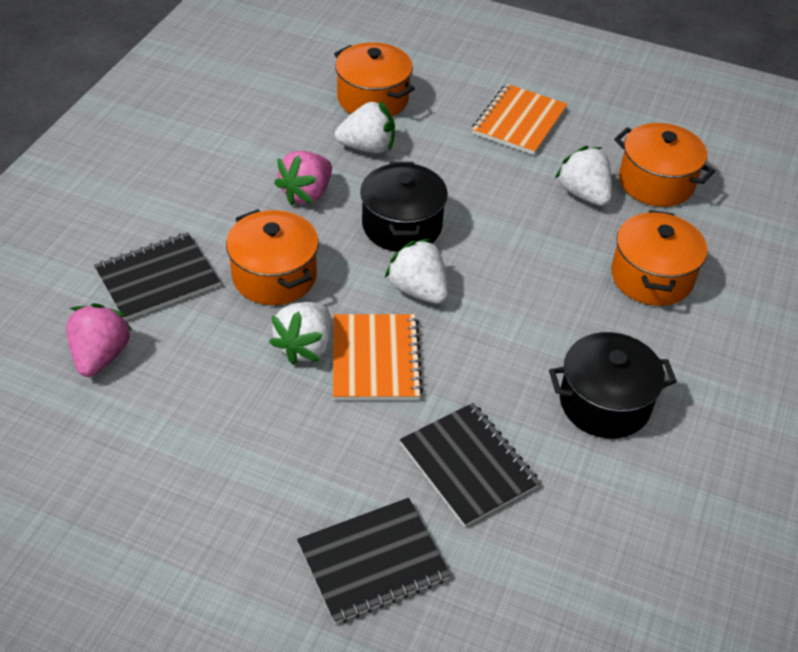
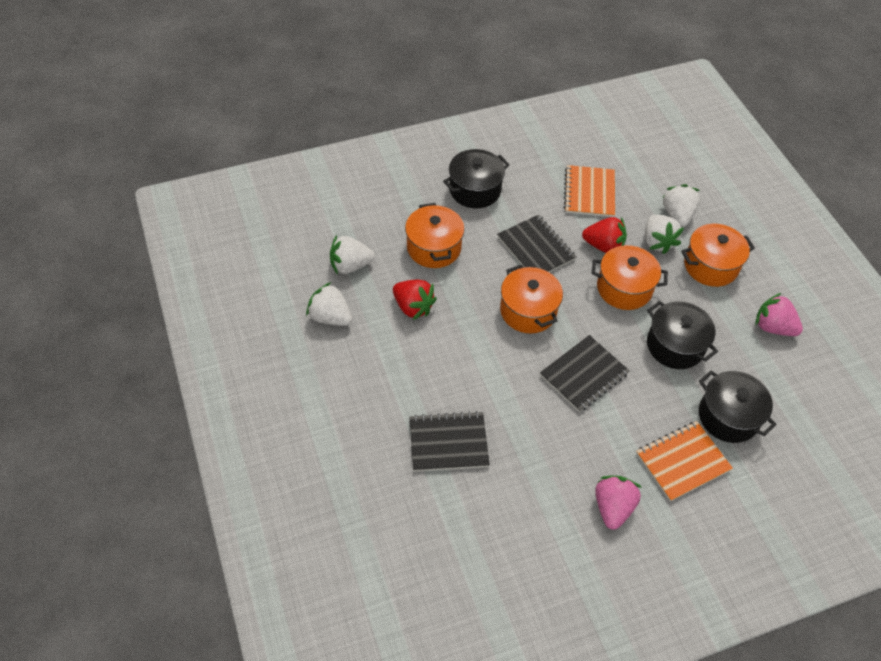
black pot: [360,162,448,252] [549,332,677,439] = 2 -> [443,149,510,208] [647,301,718,369] [699,370,777,443] = 3
red strawberry: none = 0 -> [393,280,437,320] [582,217,627,253] = 2

